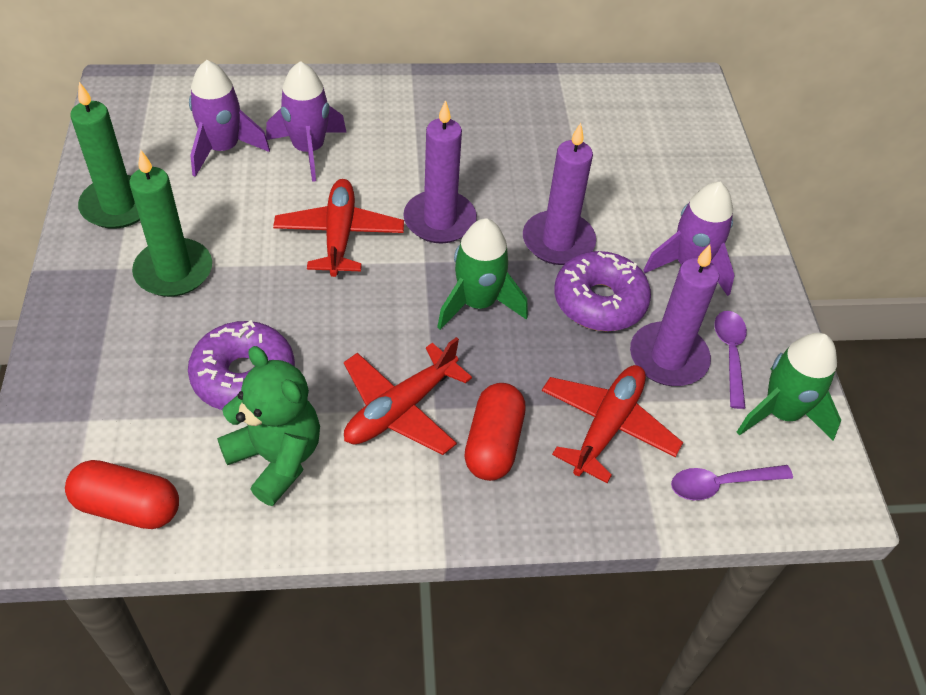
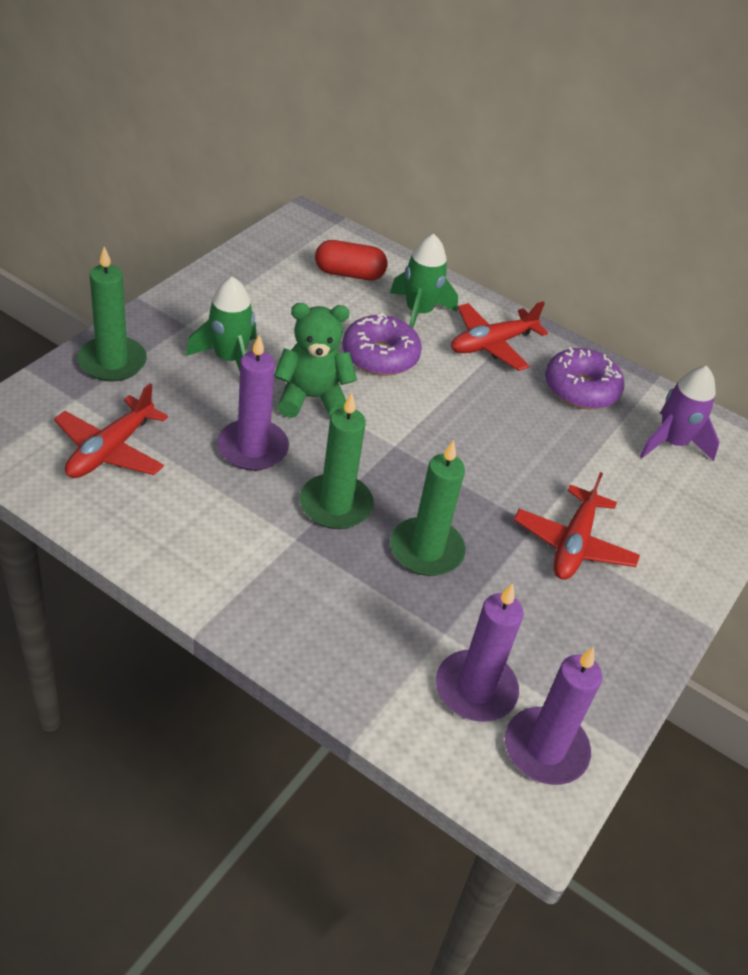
green candle: [70,82,140,229] [129,150,212,297] = 2 -> [77,246,147,382] [300,393,374,529] [390,440,466,576] = 3
purple rocket: [189,60,270,177] [266,61,346,182] [643,182,735,296] = 3 -> [640,366,720,462] = 1
purple spoon: [671,465,793,500] [714,311,747,409] = 2 -> none = 0
red capsule: [65,460,179,529] [464,383,526,481] = 2 -> [315,240,387,280] = 1

